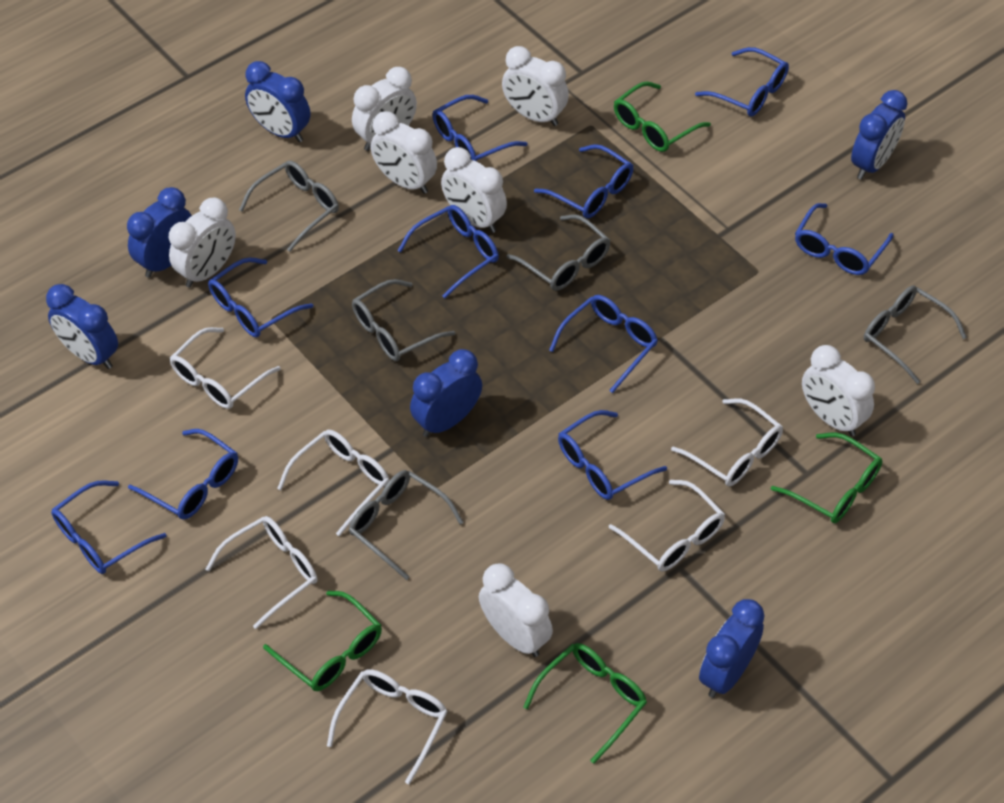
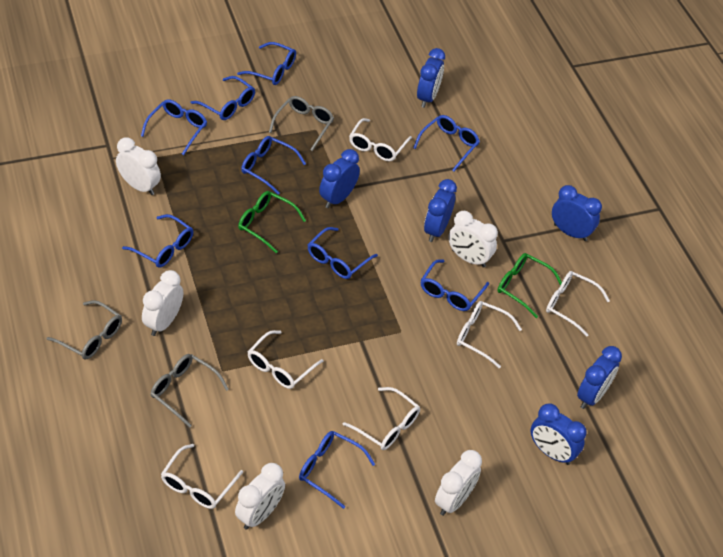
blue glasses: [51,481,167,574] [128,429,238,520] [208,257,313,337] [397,205,499,298] [432,95,528,161] [534,144,633,218] [549,295,658,393] [558,410,667,500] [695,47,789,116] [795,203,894,275] = 10 -> [122,214,193,268] [141,99,207,155] [191,76,255,120] [237,42,296,85] [241,136,306,195] [299,431,375,509] [308,227,378,279] [413,115,480,172] [421,259,489,311] = 9
green glasses: [263,591,382,691] [523,643,647,764] [614,81,711,152] [771,433,882,523] = 4 -> [238,191,306,253] [497,253,562,318] = 2
grey glasses: [239,160,339,252] [349,470,464,580] [352,279,455,361] [506,214,610,291] [864,286,967,384] = 5 -> [47,300,122,360] [151,354,229,428] [269,96,334,151] = 3
white clock: [169,198,236,287] [352,67,417,151] [371,111,437,194] [441,147,507,233] [479,563,553,657] [502,46,569,126] [802,345,875,436] = 7 -> [116,137,161,195] [142,270,183,336] [235,463,285,530] [435,450,482,516] [448,211,498,268] = 5

